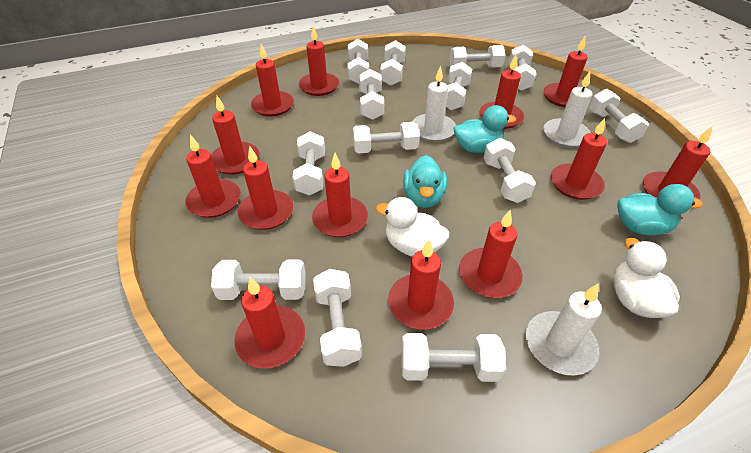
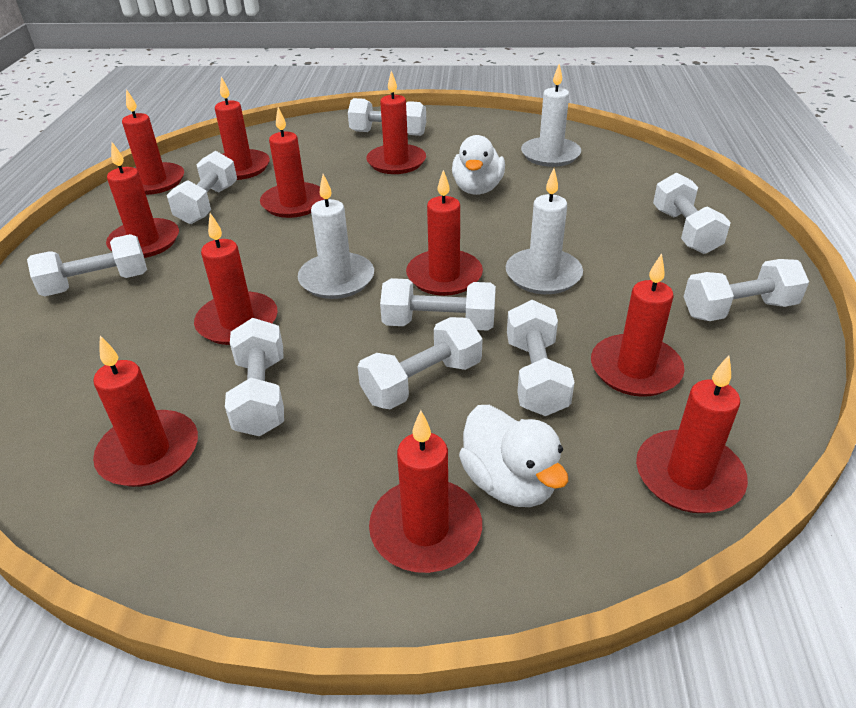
red candle: [185,134,241,218] [211,96,260,175] [234,277,305,369] [238,146,293,230] [251,44,294,117] [299,26,339,96] [312,153,368,237] [388,240,454,330] [459,210,523,298] [480,55,524,129] [544,36,588,107] [551,118,607,200] [643,127,712,200] = 13 -> [93,336,198,487] [106,142,179,258] [122,89,184,195] [194,213,278,345] [215,77,270,180] [260,107,324,218] [366,71,426,174] [369,410,482,573] [406,170,483,296] [591,253,685,397] [636,356,748,513] = 11
turquoise duck: [403,155,447,208] [454,105,516,153] [617,184,702,235] = 3 -> none = 0
white dumbbell: [211,259,306,300] [293,131,325,195] [313,269,362,367] [348,39,369,84] [353,122,420,154] [359,69,384,120] [380,40,406,86] [402,333,506,382] [446,62,472,110] [450,45,506,68] [484,138,536,203] [509,45,537,91] [590,89,649,143] = 13 -> [27,234,147,296] [167,151,237,224] [225,318,284,436] [348,98,426,136] [357,317,483,409] [380,278,496,331] [507,300,575,416] [653,173,731,254] [684,259,809,321] = 9

